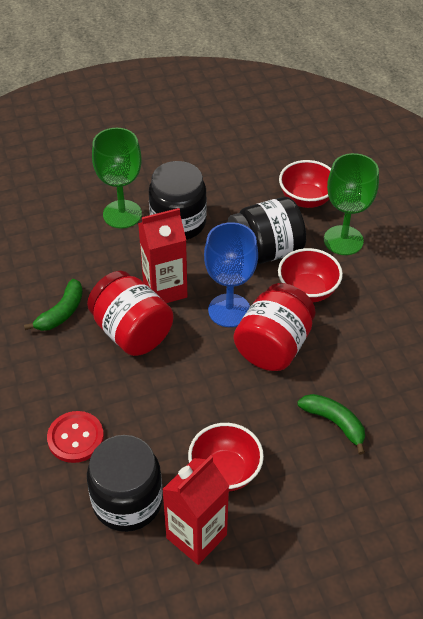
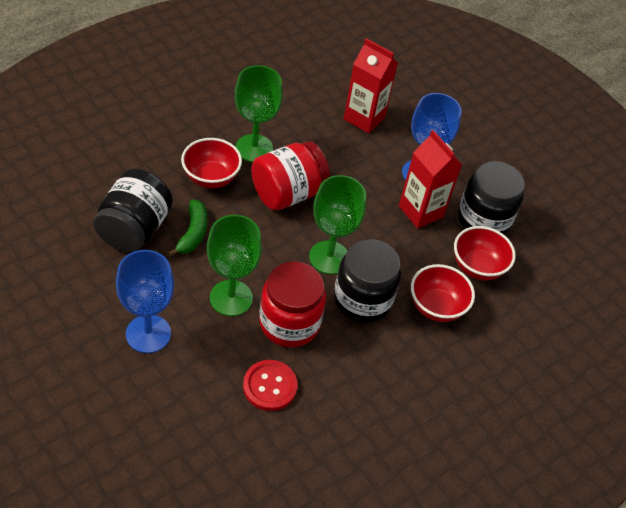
blue goblet: [204,222,258,327] = 1 -> [116,250,174,353] [402,93,462,180] = 2
green banana: [24,279,83,331] [297,394,365,455] = 2 -> [168,199,207,257] = 1
green goblet: [92,128,142,228] [324,153,379,255] = 2 -> [207,215,262,316] [235,65,283,162] [309,175,366,274] = 3

